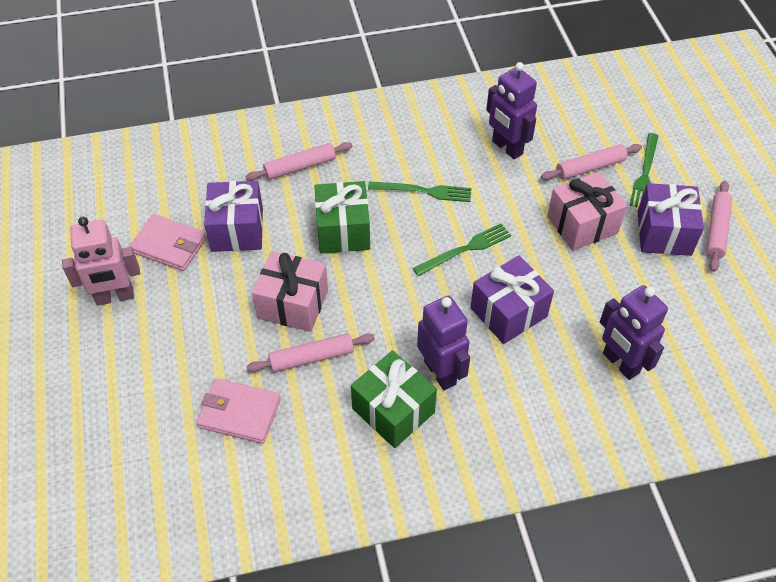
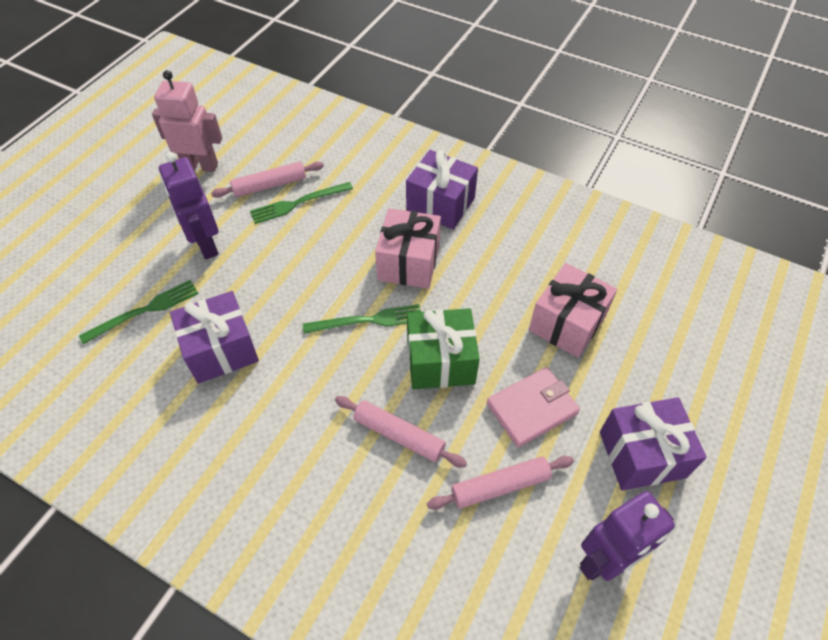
green gift: [314,181,370,254] [351,350,437,448] = 2 -> [407,308,480,390] = 1
pink rolling pin: [245,142,352,181] [246,333,375,372] [541,144,642,180] [706,181,732,272] = 4 -> [211,162,324,198] [335,396,467,468] [427,456,574,510] = 3
pink wallet: [129,214,207,271] [196,378,281,444] = 2 -> [487,367,580,448] = 1
purple robot: [417,295,470,390] [486,62,537,159] [600,285,668,380] = 3 -> [159,152,219,260] [580,491,675,581] = 2

